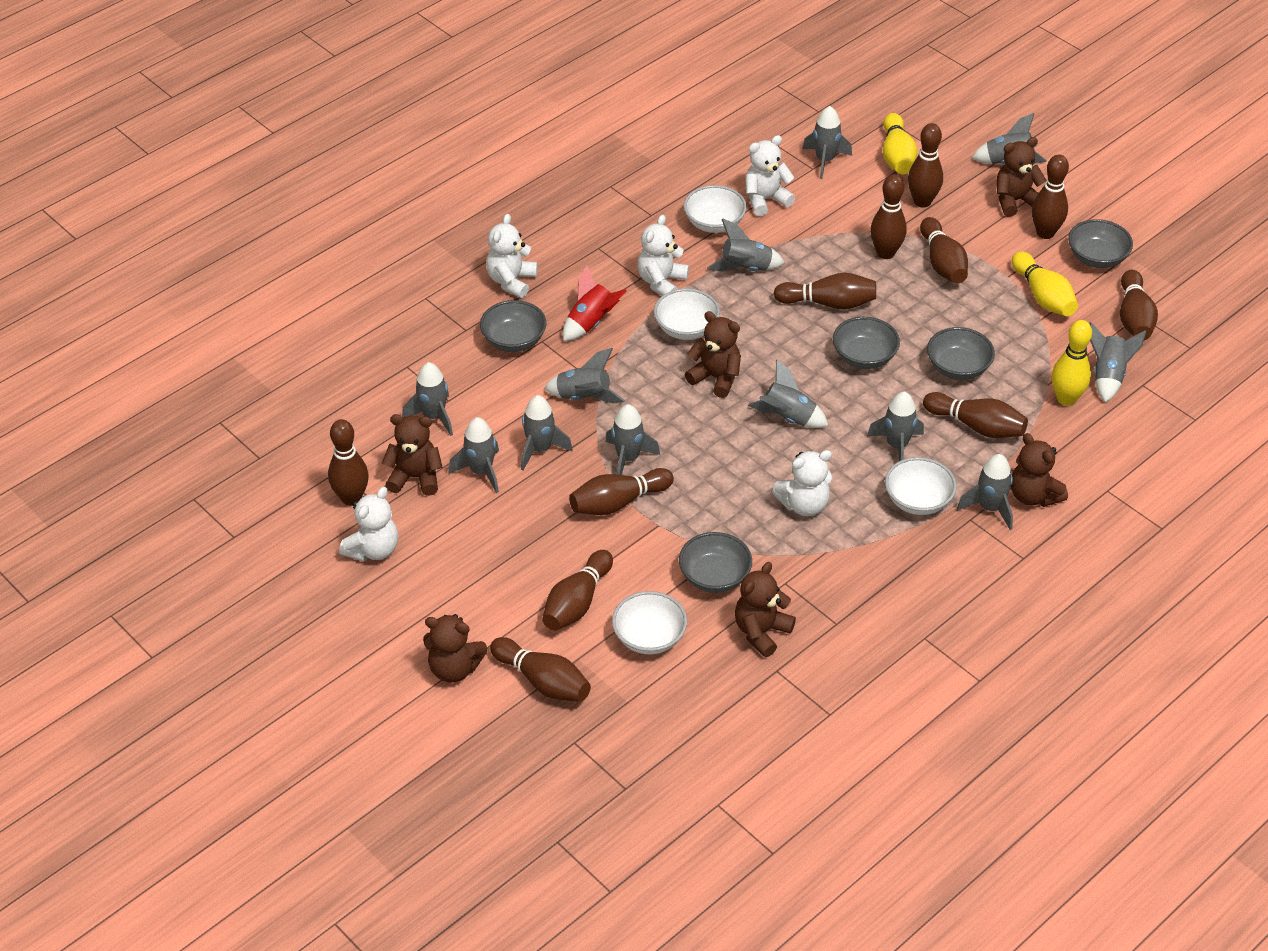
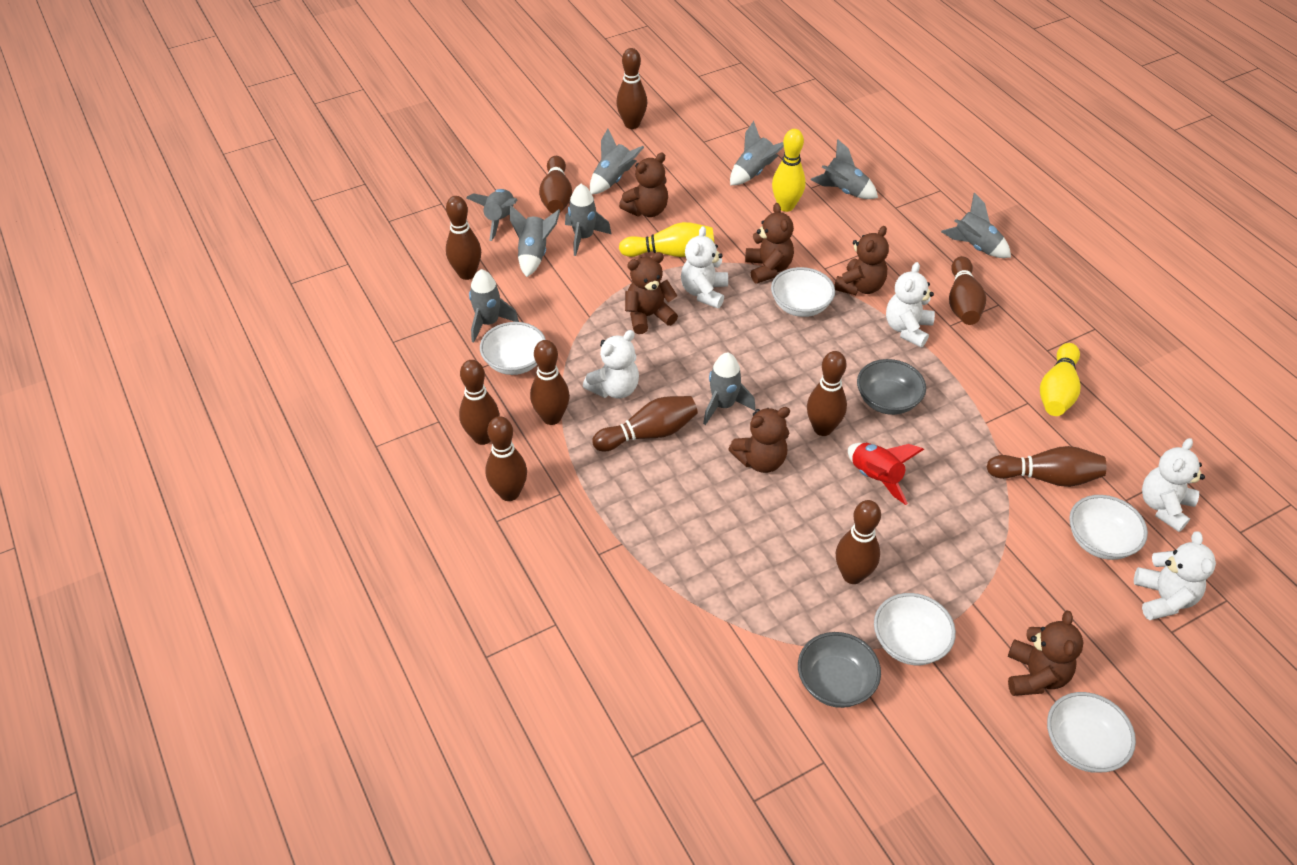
grey bowl: [480,300,547,352] [679,532,752,593] [833,317,900,369] [927,327,995,380] [1068,219,1133,268] = 5 -> [798,632,881,708] [857,359,926,415] = 2
grey rocket: [402,362,453,436] [449,417,499,493] [521,395,573,470] [544,348,625,403] [606,404,660,475] [707,218,784,271] [748,359,828,428] [802,106,852,179] [867,391,924,461] [957,454,1013,530] [972,113,1047,164] [1089,322,1146,403] = 12 -> [466,189,517,241] [469,269,519,343] [510,205,560,277] [565,184,611,256] [590,129,644,194] [703,352,756,425] [730,121,784,185] [810,139,878,199] [941,193,1011,258] = 9
white bowl: [612,591,687,654] [654,288,720,340] [684,185,747,233] [885,457,957,515] = 4 -> [480,322,546,375] [771,267,835,317] [874,593,956,665] [1047,692,1136,773] [1069,495,1148,560] = 5

